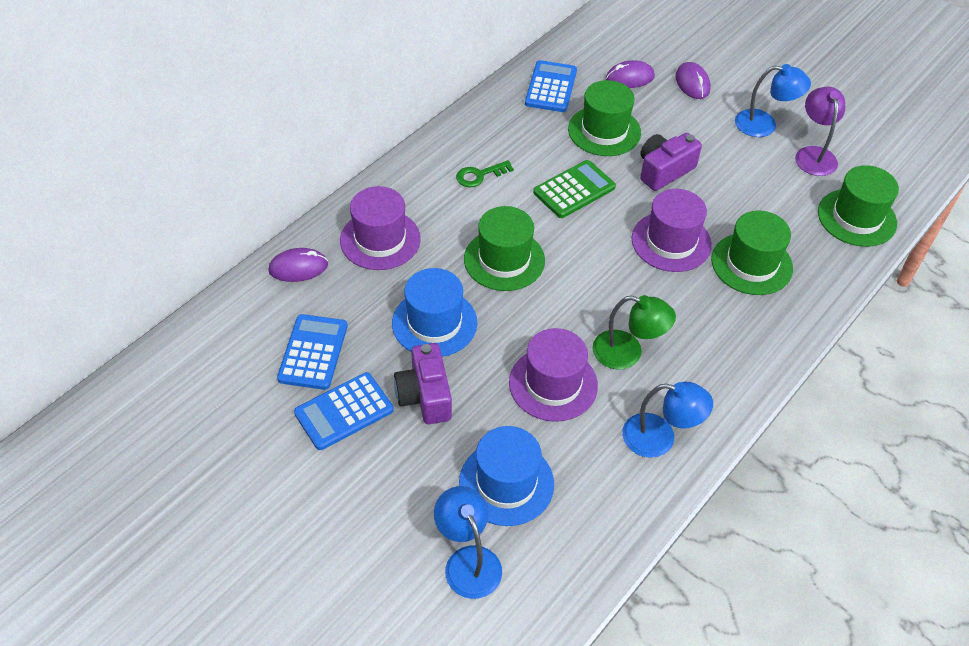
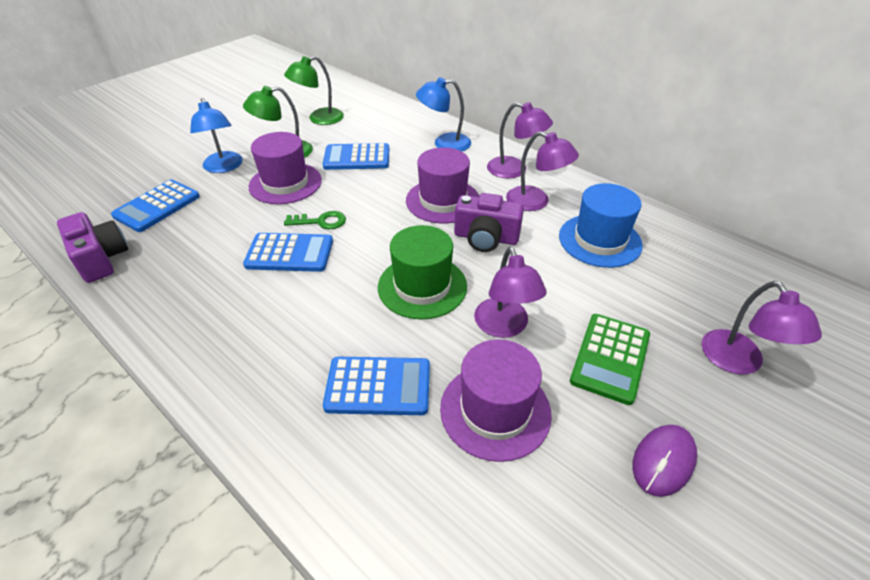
blue calculator: [277,314,347,390] [294,372,394,450] [525,60,577,112] = 3 -> [111,179,200,232] [243,233,333,272] [323,143,389,170] [323,357,430,415] = 4
blue hat: [392,268,477,357] [459,426,554,526] = 2 -> [559,183,643,268] = 1
blue lamp: [434,486,502,599] [622,382,713,458] [735,64,811,137] = 3 -> [190,98,243,173] [416,77,471,151] = 2
green hat: [464,206,545,291] [568,80,641,156] [711,211,793,295] [818,165,899,247] = 4 -> [378,225,467,319] = 1
green lamp: [592,295,676,370] = 1 -> [243,86,313,158] [284,56,344,125] = 2
purple lamp: [795,87,845,176] = 1 -> [474,247,547,338] [487,102,553,178] [506,131,579,211] [701,281,822,374] = 4
purple mouse: [268,248,328,282] [606,60,655,88] [675,62,711,99] = 3 -> [633,425,697,497] = 1

